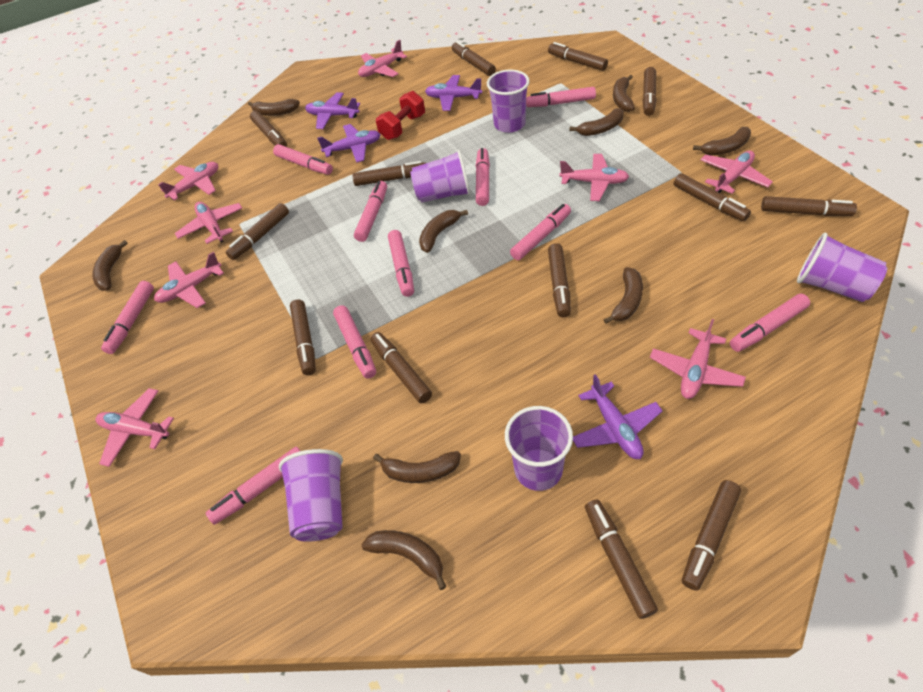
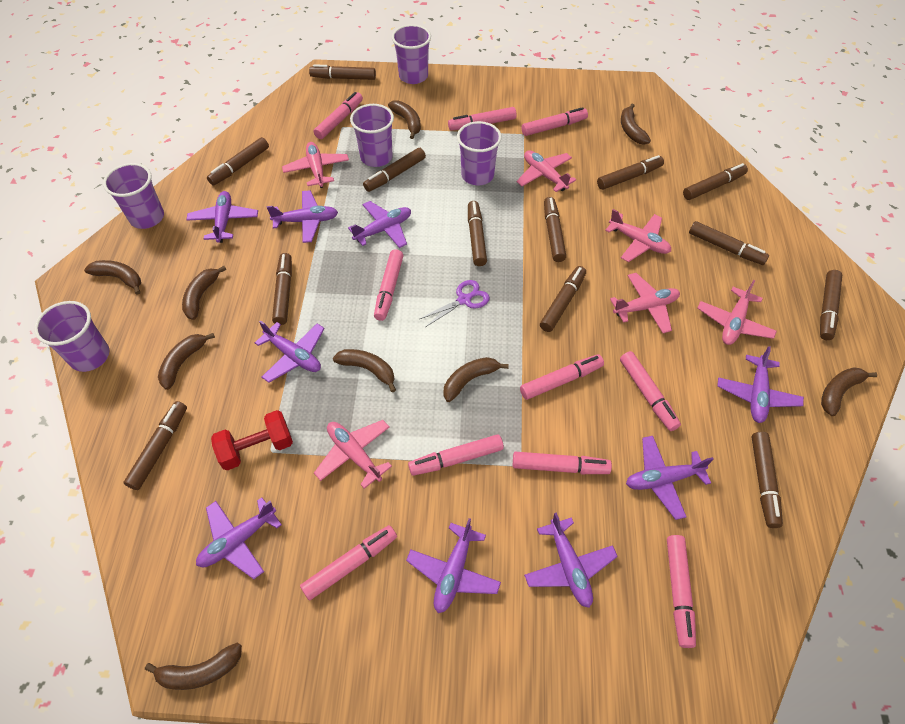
pink plane: [95,388,174,467] [154,252,224,308] [158,162,218,201] [175,202,242,244] [358,40,407,77] [560,154,629,201] [650,319,746,399] [700,151,773,194] = 8 -> [282,142,349,188] [314,420,392,489] [517,150,576,192] [605,209,671,262] [610,273,680,333] [697,280,777,345] = 6
purple plane: [305,92,360,129] [317,124,381,163] [425,75,482,111] [573,374,662,459] = 4 -> [186,191,258,243] [196,497,282,579] [255,320,325,383] [267,190,338,243] [348,201,411,248] [406,518,501,613] [524,512,618,608] [626,436,714,520] [717,346,804,423] = 9
purple scissors: none = 0 -> [420,280,490,327] = 1

